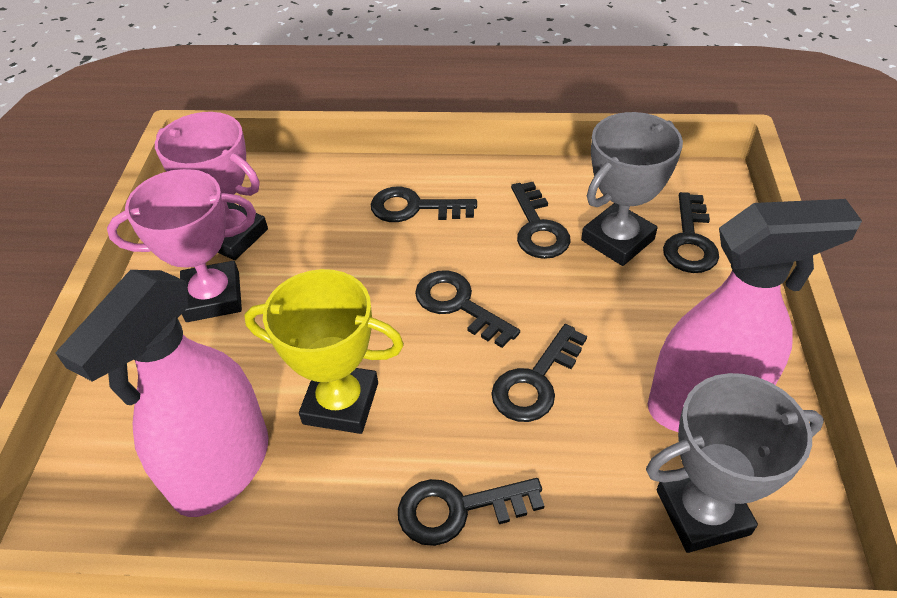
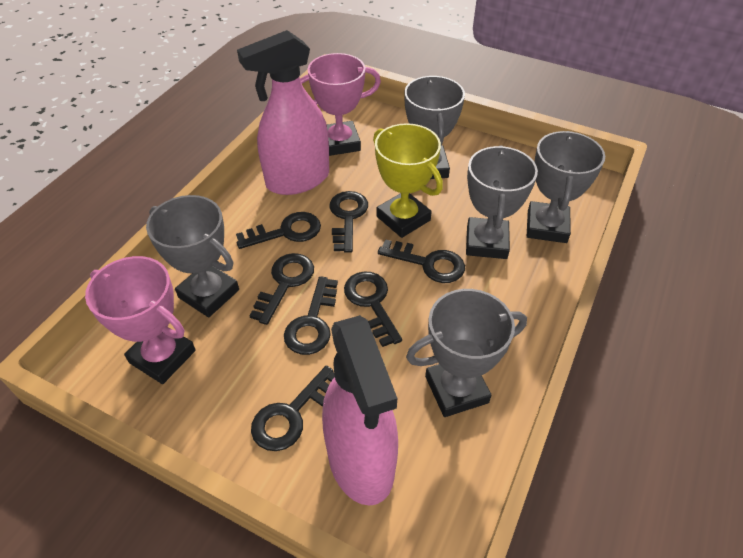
black key: [371,187,477,222] [398,478,544,546] [415,270,520,348] [491,324,587,422] [511,182,571,259] [663,192,719,273] = 6 -> [236,212,321,249] [249,253,314,325] [251,365,335,451] [284,276,338,355] [329,191,368,253] [344,271,402,347] [378,239,465,283] = 7
grey trophy: [581,112,683,266] [646,373,824,553] = 2 -> [146,195,239,318] [405,76,465,179] [406,289,527,417] [466,145,538,259] [527,131,605,243] = 5

